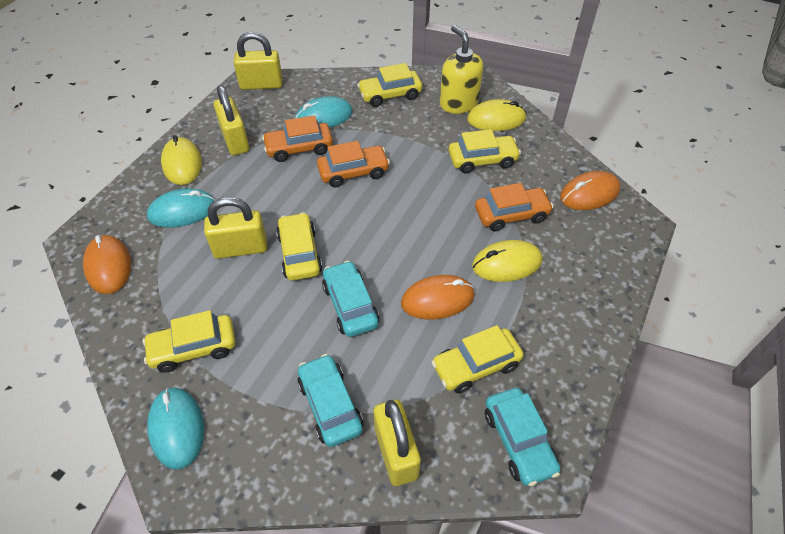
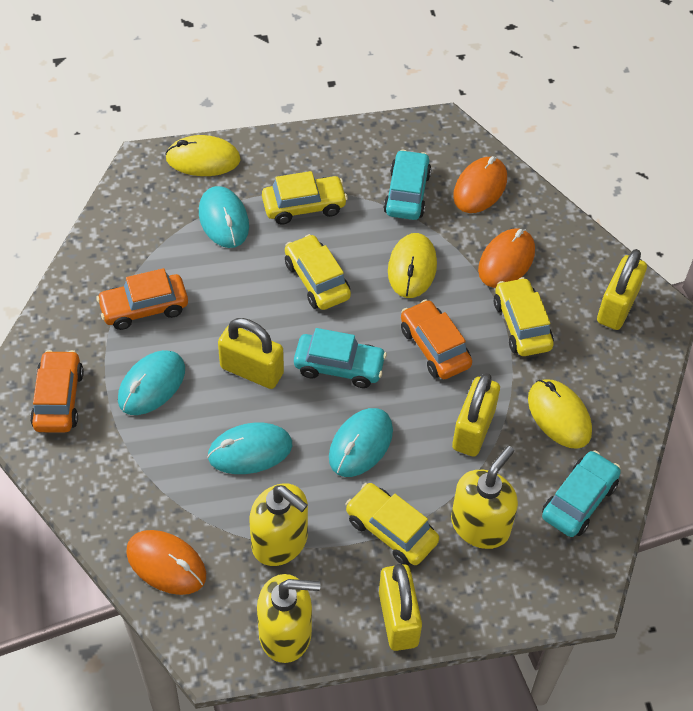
turquoise mouse: [147,188,215,228] [147,387,204,470] [295,96,353,128] = 3 -> [118,350,185,415] [199,186,249,248] [207,423,292,474] [329,408,393,477] = 4
yellow car: [143,310,236,373] [276,212,322,280] [357,63,422,107] [432,325,524,393] [449,129,521,173] = 5 -> [262,171,348,224] [285,234,351,310] [346,483,439,565] [494,277,554,356] = 4
yellow soap dispenser: [440,25,483,114] = 1 -> [249,484,308,566] [257,574,321,663] [451,446,518,549] = 3

